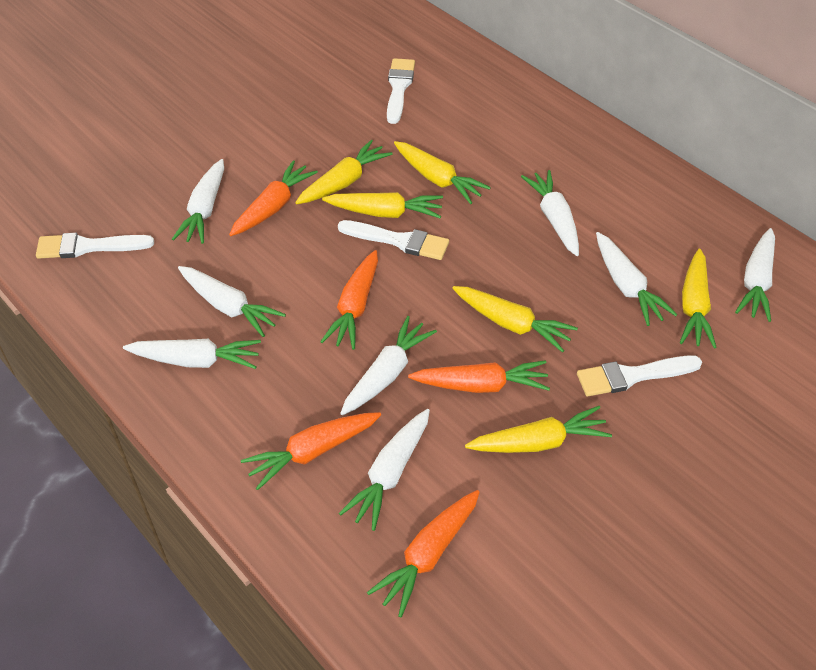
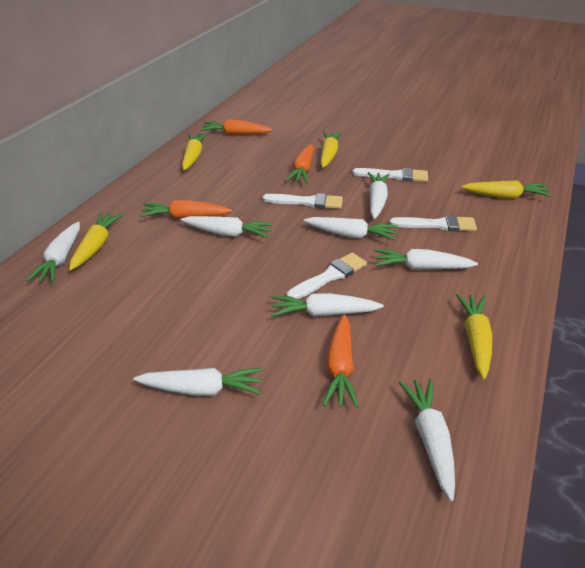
orange carrot: [229,160,318,236] [241,412,381,490] [320,250,378,350] [367,490,480,617] [408,360,550,393] = 5 -> [139,200,232,219] [200,119,273,135] [286,144,314,184] [323,314,359,408] = 4
yellow carrot: [295,140,392,204] [322,192,443,219] [394,141,491,204] [452,286,578,353] [465,406,612,453] [680,249,717,349] = 6 -> [69,212,123,271] [182,133,208,170] [320,131,342,168] [456,294,492,379] [461,180,552,199] = 5

